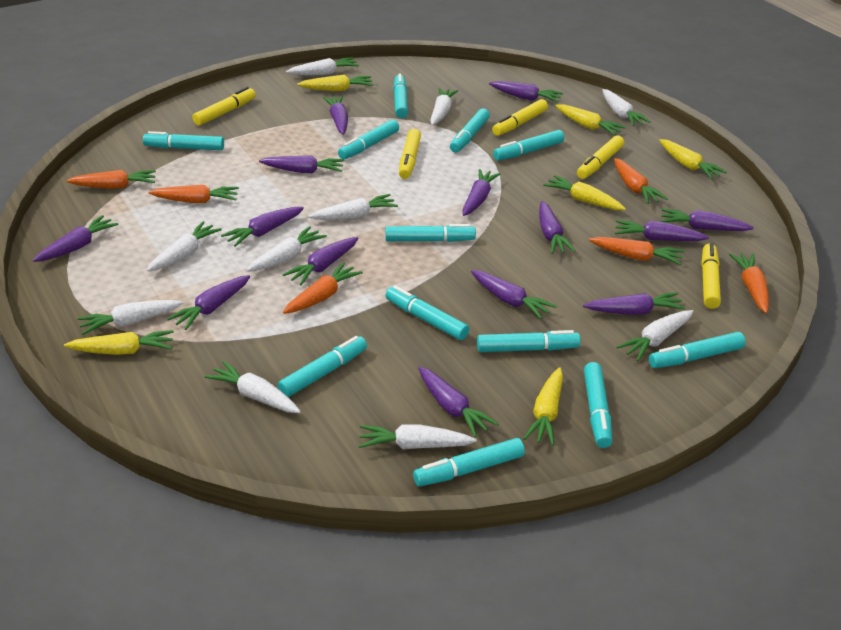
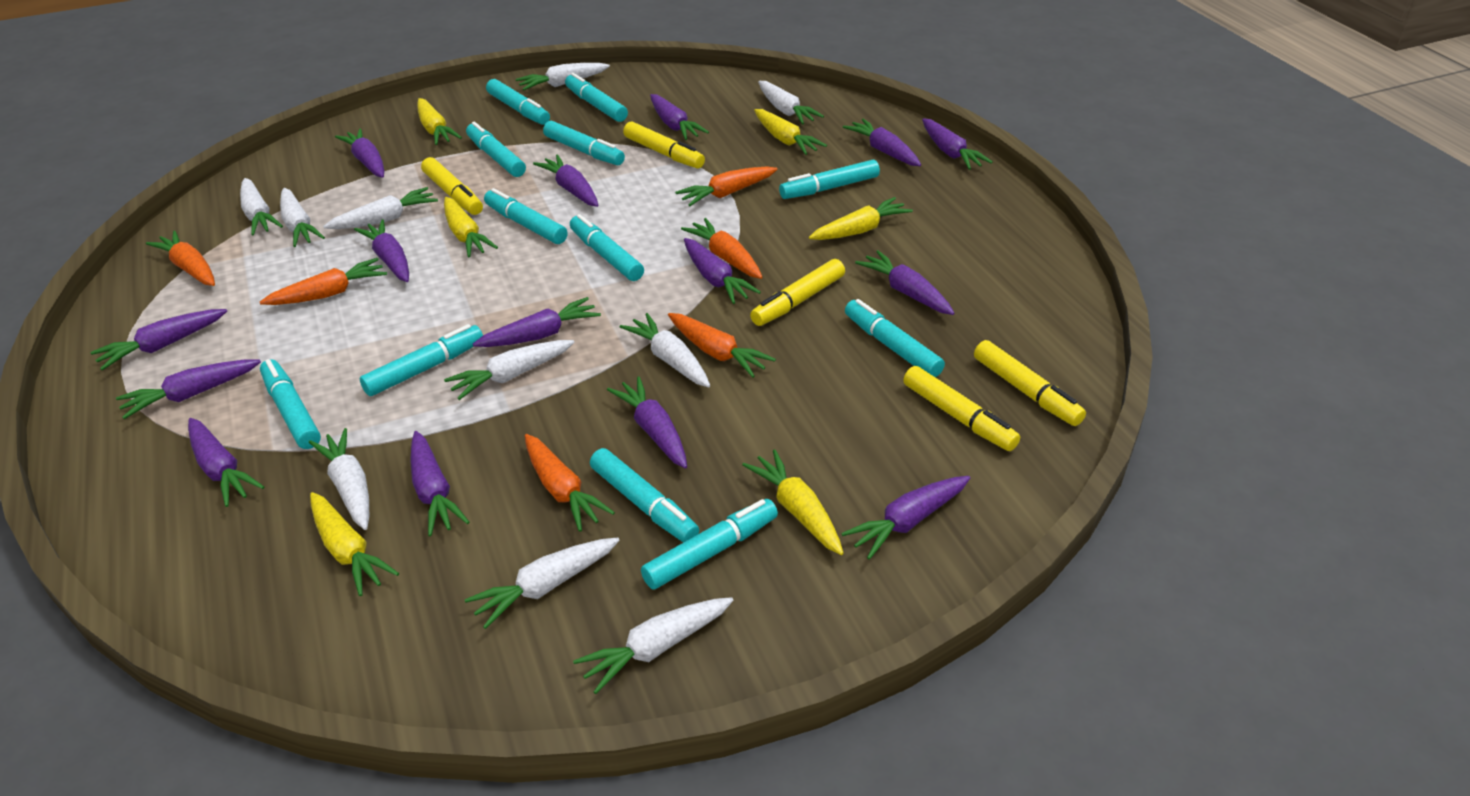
purple carrot: [33,215,119,262] [167,275,250,330] [221,207,304,247] [259,155,344,173] [282,237,358,285] [323,95,348,135] [418,367,499,437] [462,169,501,216] [471,270,557,319] [489,81,564,102] [539,201,576,254] [583,292,686,315] [615,220,709,241] [661,209,754,231] = 14 -> [90,309,227,370] [116,359,261,419] [188,418,264,507] [335,128,384,178] [354,219,409,282] [410,431,469,536] [473,297,601,347] [533,154,598,207] [607,376,687,469] [650,94,709,140] [684,238,761,304] [841,476,970,560] [843,119,921,166] [855,250,955,315] [922,118,993,170] = 15

